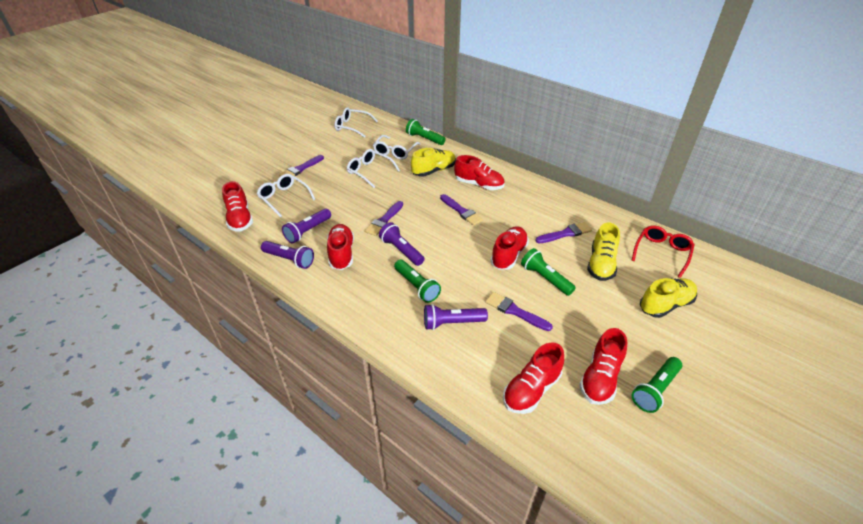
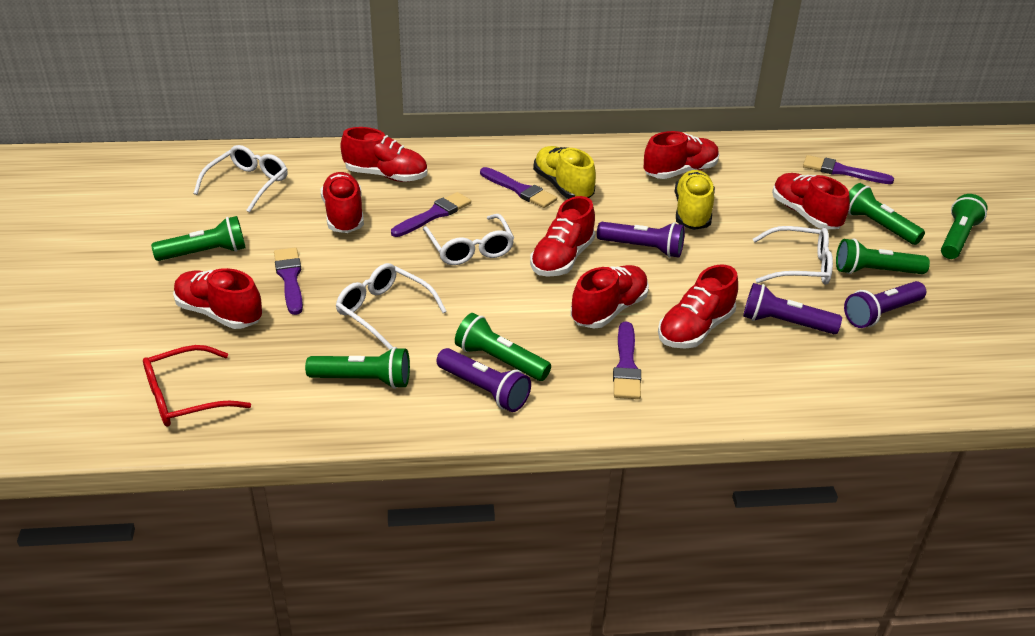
green flashlight: [394,260,441,303] [406,119,446,145] [521,248,576,296] [632,357,682,413] = 4 -> [151,216,246,261] [305,347,410,389] [455,313,551,381] [836,238,930,274] [848,183,925,245] [941,194,988,259] = 6
red shoe: [222,181,253,232] [327,224,354,270] [454,155,504,190] [490,226,529,270] [503,342,564,414] [579,328,627,405] = 6 -> [173,268,262,329] [321,172,364,233] [340,127,427,182] [530,196,595,277] [571,265,649,328] [644,131,719,179] [658,264,738,349] [772,173,850,229] = 8
yellow shoe: [411,148,456,177] [587,223,620,281] [640,278,697,318] = 3 -> [533,146,596,199] [674,170,715,230] = 2

